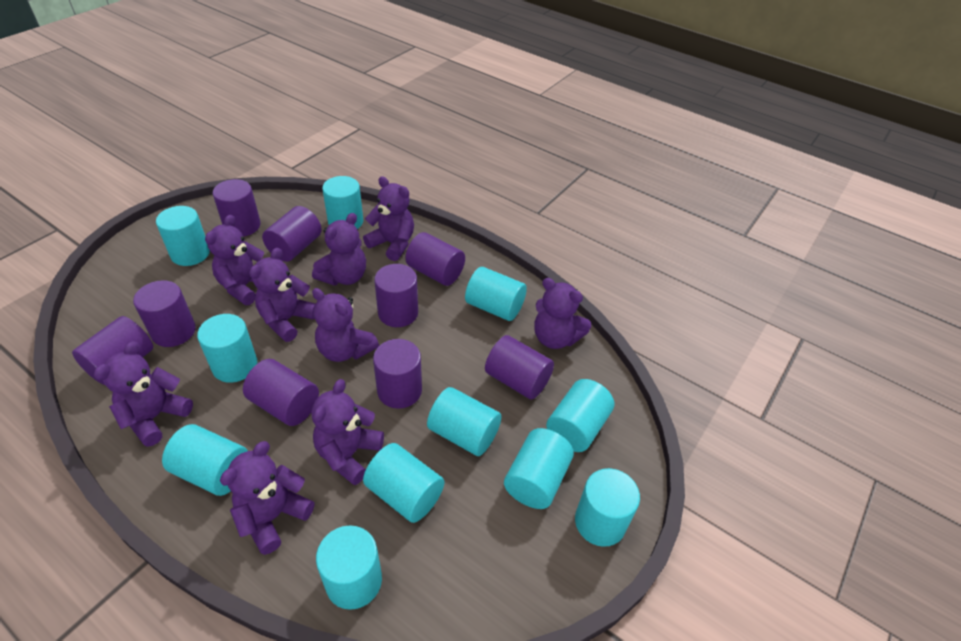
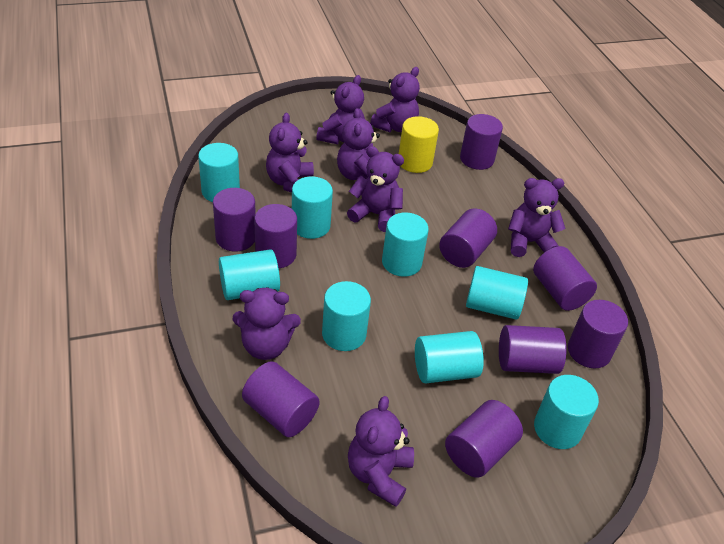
purple teddy bear: [94,341,193,447] [205,215,264,305] [220,441,314,555] [249,248,316,342] [311,379,384,485] [312,213,366,286] [312,288,379,362] [363,176,414,261] [534,278,591,349] = 9 -> [233,287,301,360] [266,113,314,193] [316,75,365,144] [337,108,380,180] [347,146,404,232] [348,396,414,507] [370,67,420,132] [508,178,566,257] = 8
turquoise cylinder: [156,206,210,266] [162,424,248,496] [197,314,257,383] [316,525,382,610] [322,176,363,229] [363,443,444,523] [427,387,501,456] [465,267,527,321] [504,428,574,509] [546,379,614,452] [575,468,640,547] = 11 -> [198,143,240,202] [219,249,280,300] [292,176,333,239] [322,281,371,351] [382,212,429,277] [415,331,484,383] [466,266,528,320] [534,375,599,449] = 8
yellow cylinder: none = 0 -> [399,116,439,173] = 1

